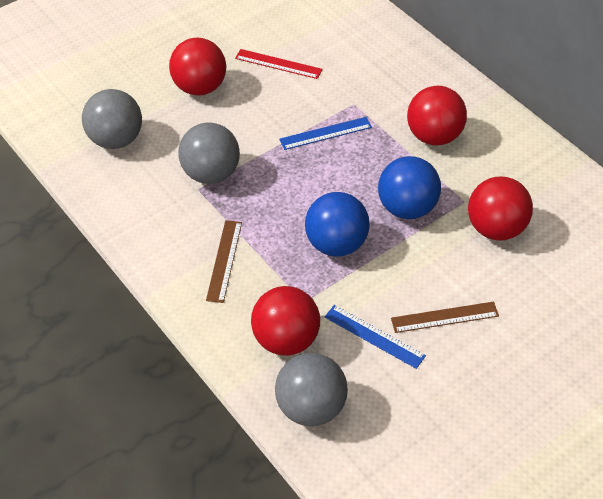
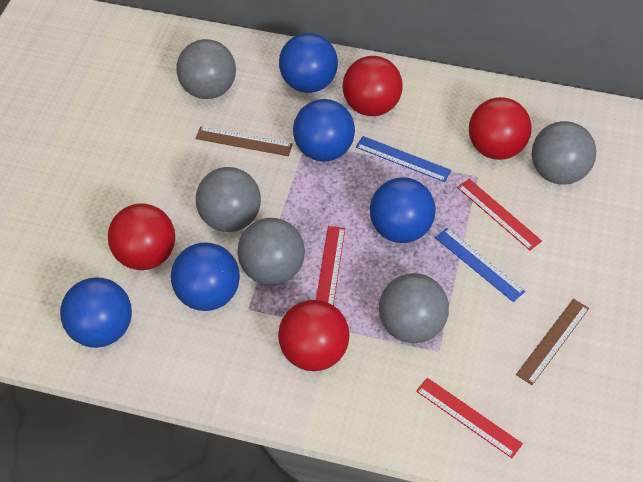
blue ball: [305,192,370,257] [378,156,441,219] = 2 -> [60,277,132,348] [171,242,240,311] [279,33,338,93] [293,99,355,162] [370,177,436,243] = 5
grey ball: [82,89,142,149] [178,122,240,184] [275,353,348,426] = 3 -> [177,39,236,99] [196,167,261,232] [237,218,305,285] [379,273,449,343] [532,121,596,185] = 5
red ruler: [235,49,322,79] = 1 -> [316,226,345,306] [416,378,523,458] [457,179,542,250] = 3

